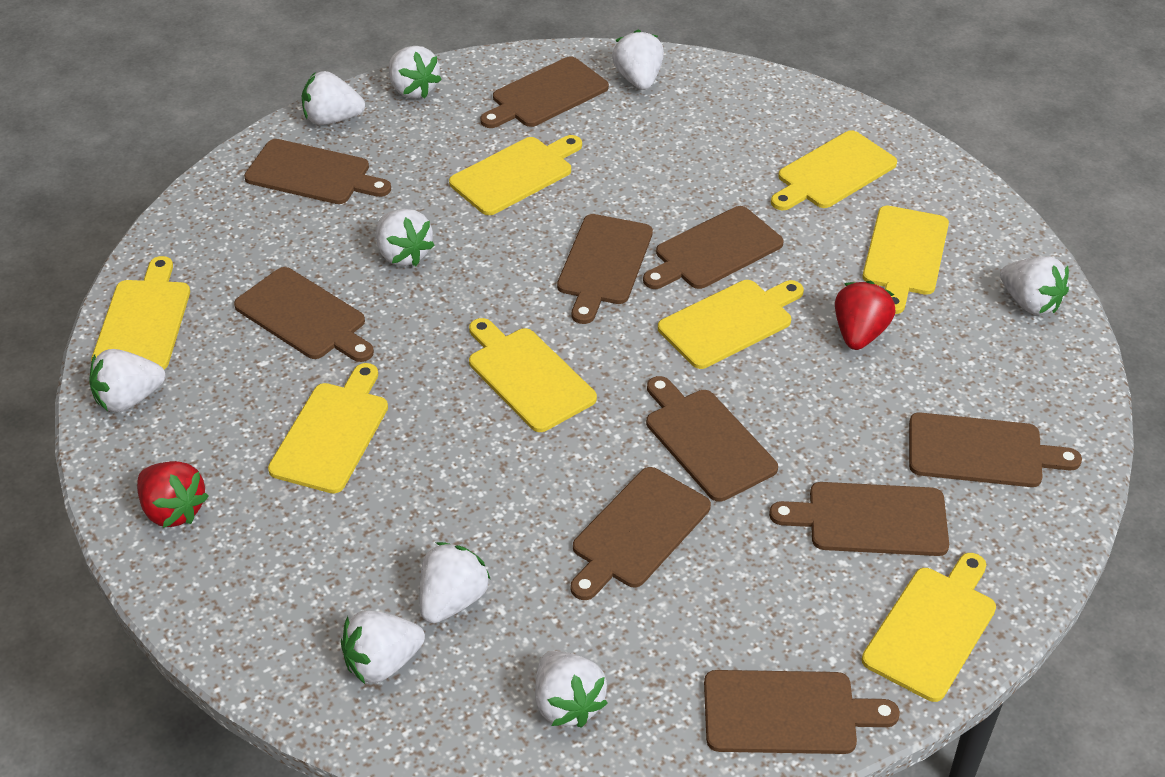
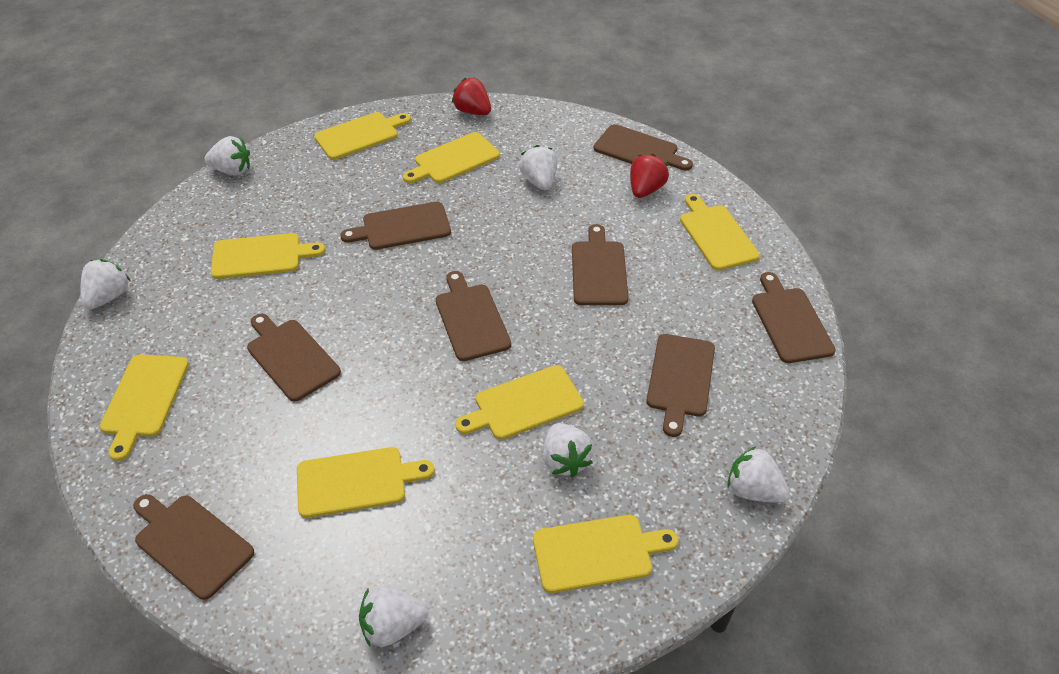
brown cutting board: [234,267,374,362] [244,139,391,204] [480,56,609,128] [557,214,653,324] [570,467,711,600] [643,206,784,289] [646,376,778,502] [704,670,900,754] [769,482,949,556] [909,412,1082,487] = 10 -> [133,494,254,600] [247,314,341,401] [340,202,451,250] [436,271,511,361] [572,224,629,305] [594,124,693,171] [646,334,715,437] [752,272,836,363] = 8
white strawberry: [89,349,165,412] [302,71,365,125] [341,610,425,684] [376,209,435,266] [389,46,442,98] [419,542,490,623] [535,651,608,728] [612,30,664,90] [1000,256,1069,315] = 9 -> [80,259,131,309] [205,136,250,175] [359,585,428,647] [519,145,557,190] [543,423,594,477] [728,446,790,503] = 6

